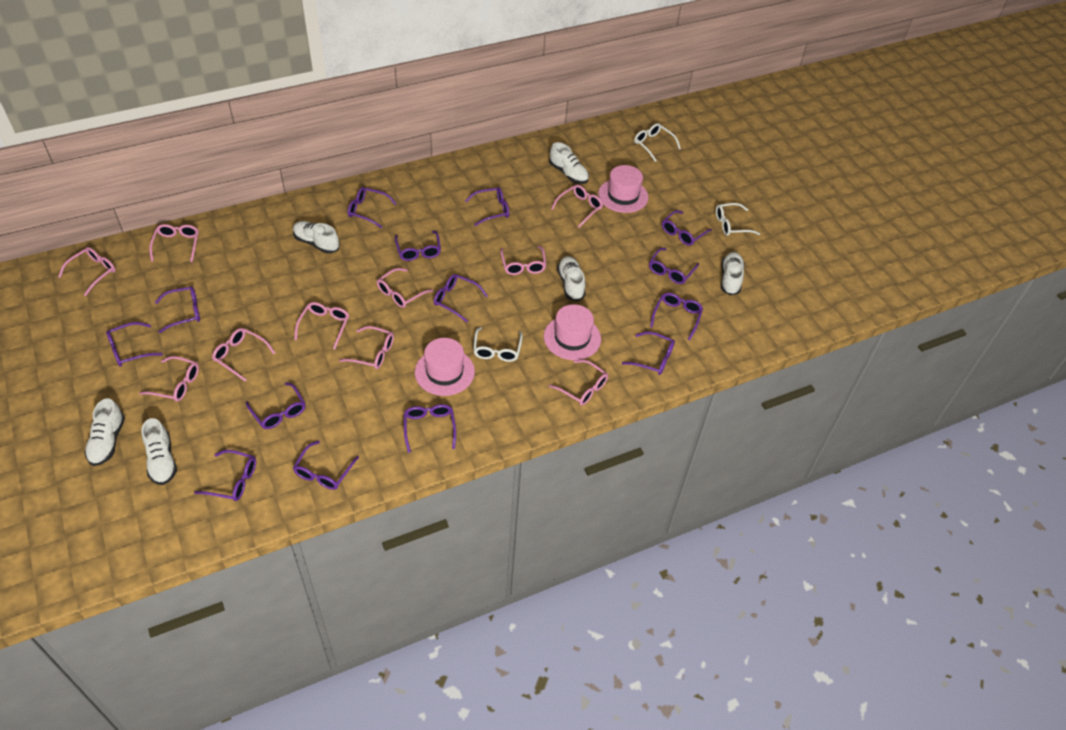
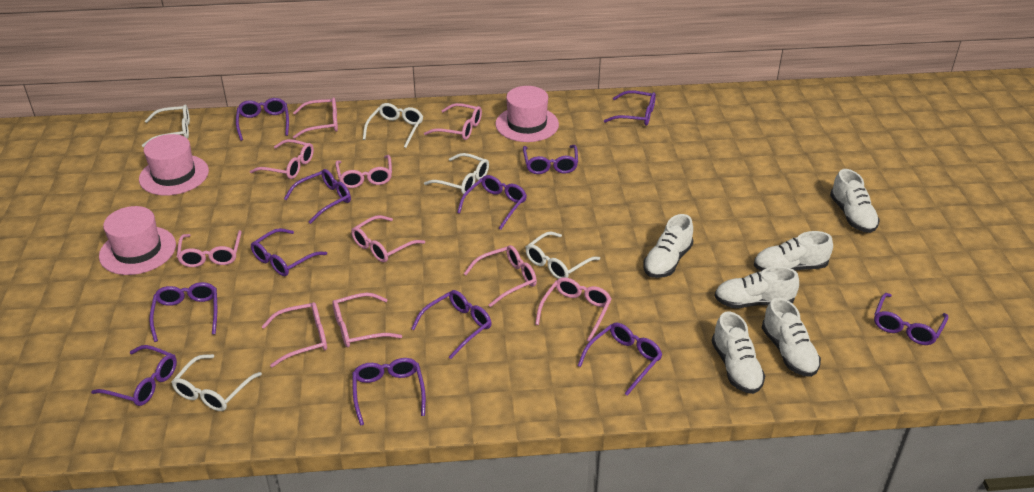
purple glasses: [106,322,163,367] [155,286,200,333] [194,450,256,501] [246,382,305,429] [293,441,359,490] [348,187,397,228] [395,231,441,261] [404,404,456,453] [434,274,488,322] [465,187,509,226] [622,332,675,375] [649,248,699,284] [650,293,703,340] [662,210,712,246] = 14 -> [91,345,177,406] [149,282,217,342] [236,98,289,141] [250,228,327,276] [284,169,351,224] [352,358,426,426] [411,290,492,359] [457,175,527,230] [523,145,578,174] [577,322,662,396] [604,90,656,126] [874,293,948,345] = 12
white glasses: [473,327,523,362] [634,123,681,162] [716,203,760,236] = 3 -> [142,105,190,147] [172,354,262,411] [363,103,423,148] [424,153,489,194] [526,232,600,279] = 5

